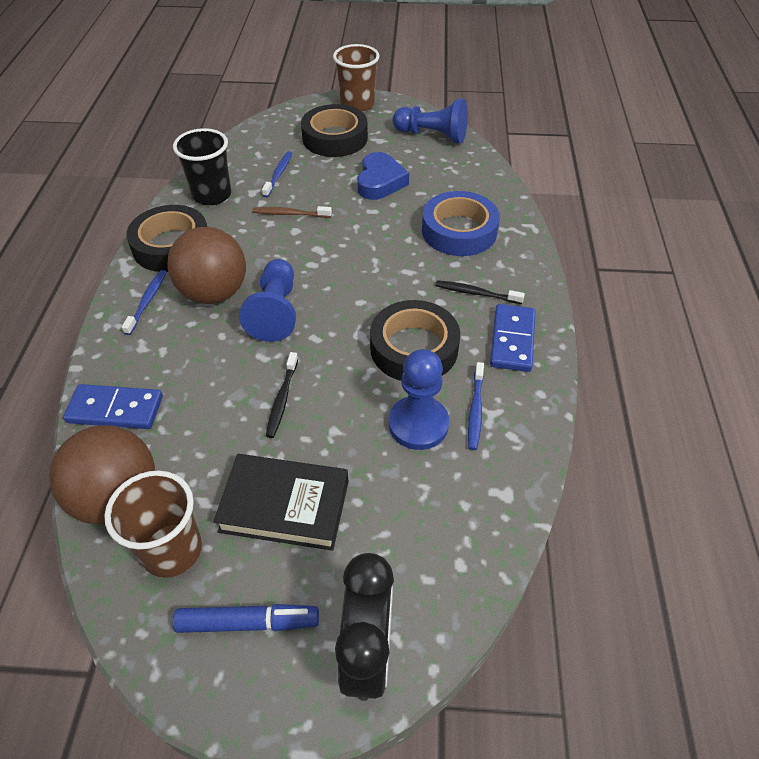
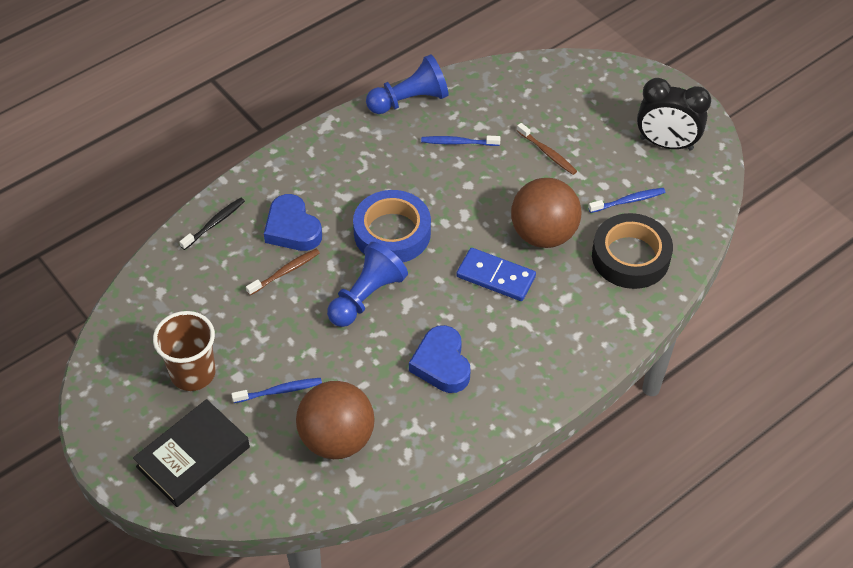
black cup: [173,128,231,205] = 1 -> none = 0
black tape: [126,205,207,272] [301,104,368,157] [370,300,460,381] = 3 -> [592,213,673,289] = 1
black toothbrush: [266,352,298,438] [435,280,525,304] = 2 -> [179,197,245,250] = 1
blue domino: [63,384,163,429] [490,304,535,372] = 2 -> [456,248,536,301] = 1
blue heart: [357,152,409,200] = 1 -> [264,194,322,251] [409,325,471,393] = 2
blue marker: [173,604,319,633] = 1 -> none = 0
blue pawn: [239,259,296,342] [389,349,449,450] [393,99,468,144] = 3 -> [327,242,408,327] [366,54,449,114] = 2
brown cup: [104,471,202,578] [333,44,380,112] = 2 -> [153,311,216,391] = 1
brown toothbrush: [253,206,332,218] = 1 -> [246,249,320,295] [517,123,577,175] = 2

